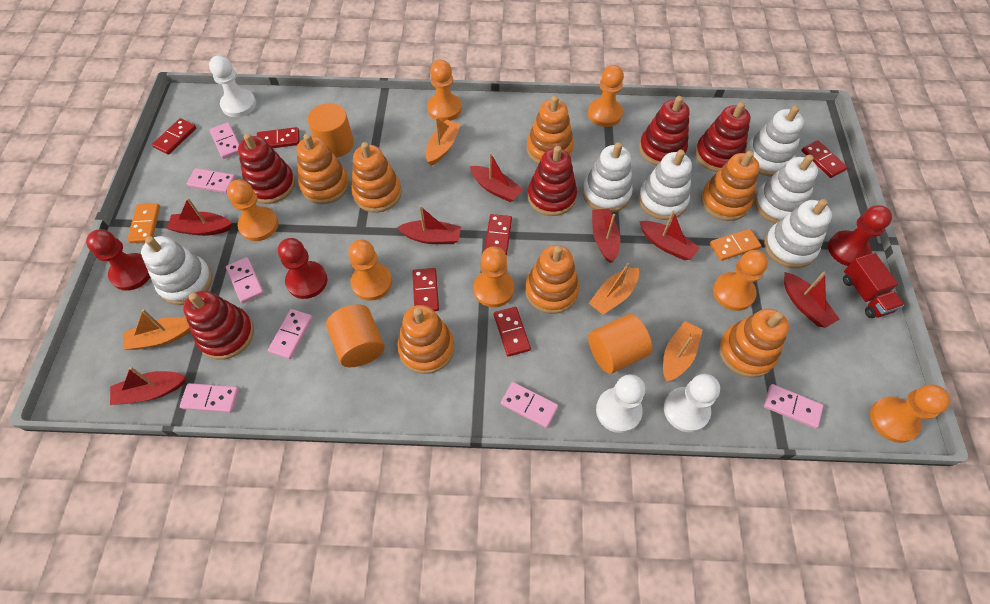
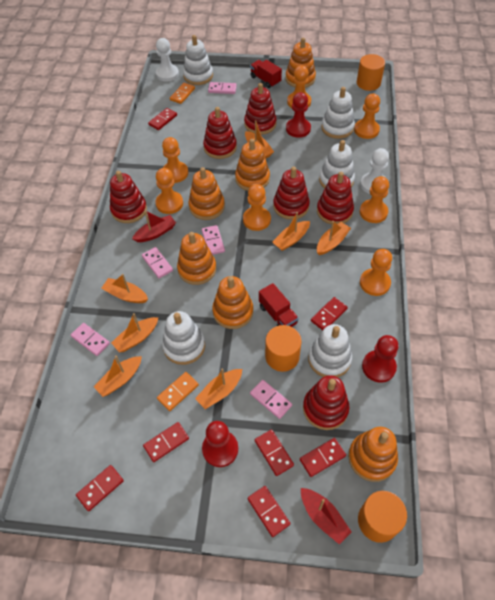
orange boat: [123,309,191,350] [426,117,461,165] [589,263,639,315] [663,321,702,382] = 4 -> [94,356,142,397] [101,274,148,303] [111,313,159,352] [195,368,242,409] [245,120,274,158] [272,212,310,251] [317,221,351,255] = 7
orange stacking toy: [297,134,349,204] [351,142,402,213] [397,305,454,374] [525,245,579,314] [527,96,574,164] [701,151,760,221] [719,309,789,378] = 7 -> [177,232,216,285] [188,167,225,220] [212,276,253,329] [235,139,270,191] [285,38,316,88] [348,427,398,482] = 6
pink domino: [180,383,239,413] [186,168,236,194] [210,122,239,159] [226,257,264,303] [268,309,313,359] [501,382,558,428] [764,384,823,429] = 7 -> [71,323,110,356] [142,247,173,278] [202,225,225,255] [208,82,237,94] [250,380,292,419] = 5
red boat: [110,367,186,405] [167,198,232,236] [397,206,461,244] [470,152,523,202] [592,208,620,263] [639,211,700,260] [784,272,839,328] = 7 -> [132,210,176,242] [301,488,351,544] = 2
red domino: [152,118,196,155] [257,127,300,148] [412,268,439,311] [484,214,512,255] [494,307,531,357] [801,140,848,178] = 6 -> [76,465,124,511] [143,422,189,462] [148,108,177,130] [248,486,290,537] [255,429,294,476] [300,438,346,477] [311,297,348,330] = 7
red stacking toy: [183,291,254,360] [238,133,295,204] [528,146,577,216] [639,96,690,165] [695,102,751,172] = 5 -> [110,171,147,223] [203,107,237,159] [244,83,277,135] [273,167,310,220] [303,375,349,430] [317,172,354,224] = 6
red truck: [843,253,904,318] = 1 -> [250,60,282,88] [259,283,299,327] = 2
white pawn: [209,55,256,117] [596,374,645,433] [664,374,720,432] = 3 -> [156,38,179,81] [360,148,389,194] = 2
white stacking toy: [141,236,212,305] [582,142,633,213] [638,150,692,220] [745,106,804,176] [754,154,818,224] [764,199,832,268] = 6 -> [162,311,205,365] [183,35,213,85] [308,324,352,377] [319,140,355,189] [321,87,355,139] = 5

